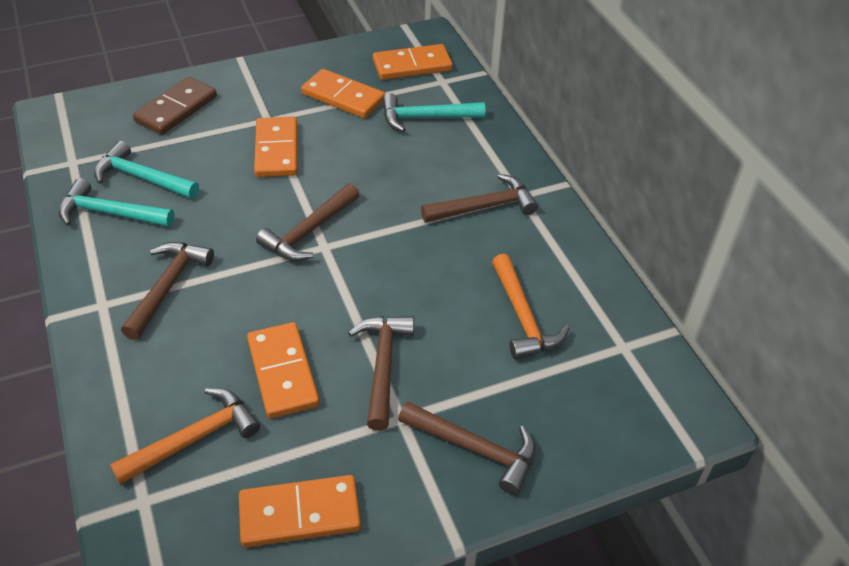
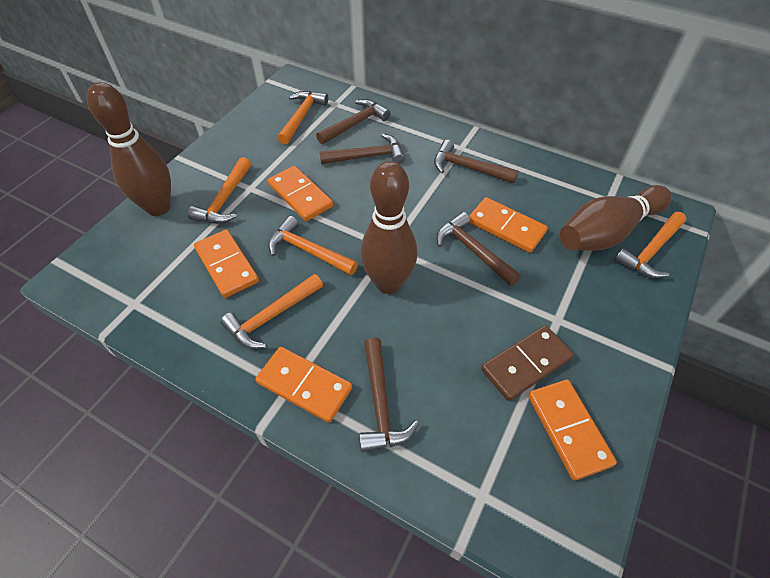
brown bowling pin: none = 0 -> [87,82,171,216] [360,161,417,294] [560,185,672,251] = 3
orange hammer: [110,388,260,485] [492,254,569,359] = 2 -> [188,157,251,224] [220,274,323,349] [268,216,358,275] [278,91,328,144] [615,212,686,278] = 5
turquoise hammer: [59,178,175,227] [94,141,199,199] [382,93,485,132] = 3 -> none = 0

